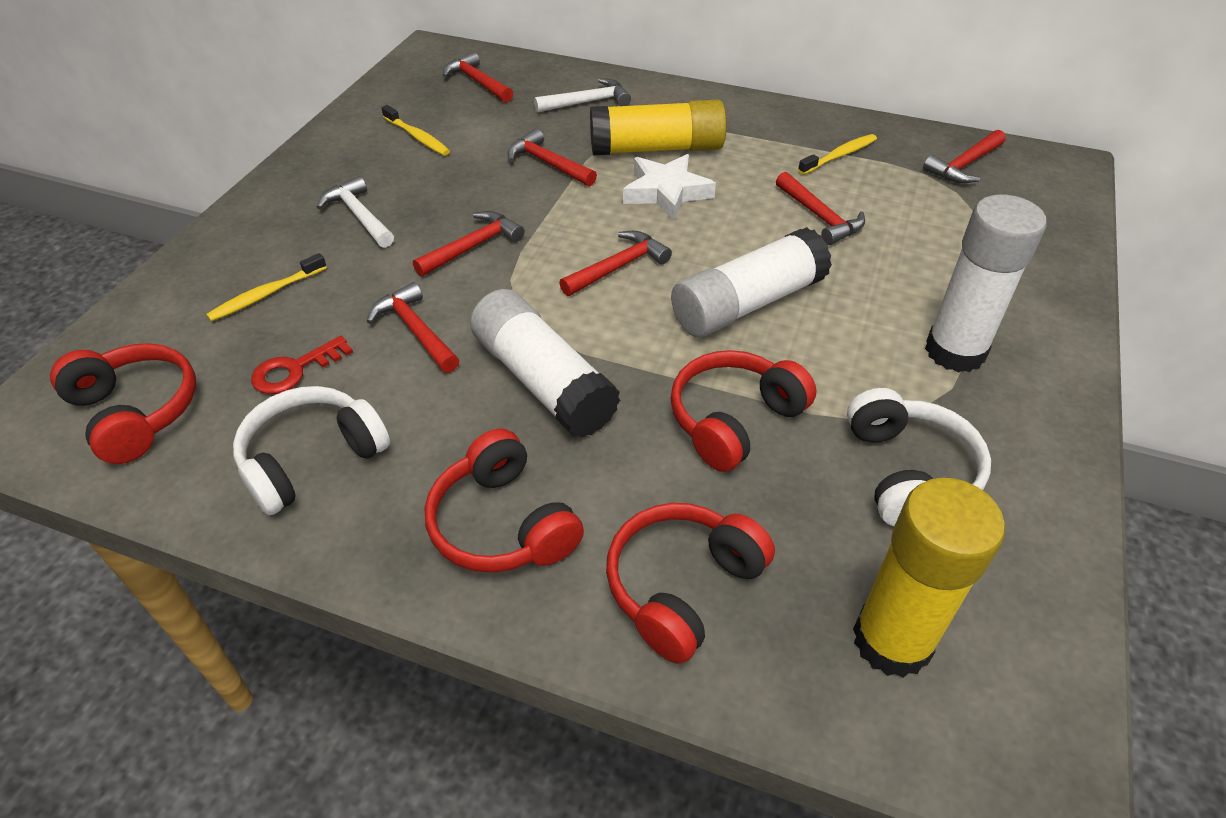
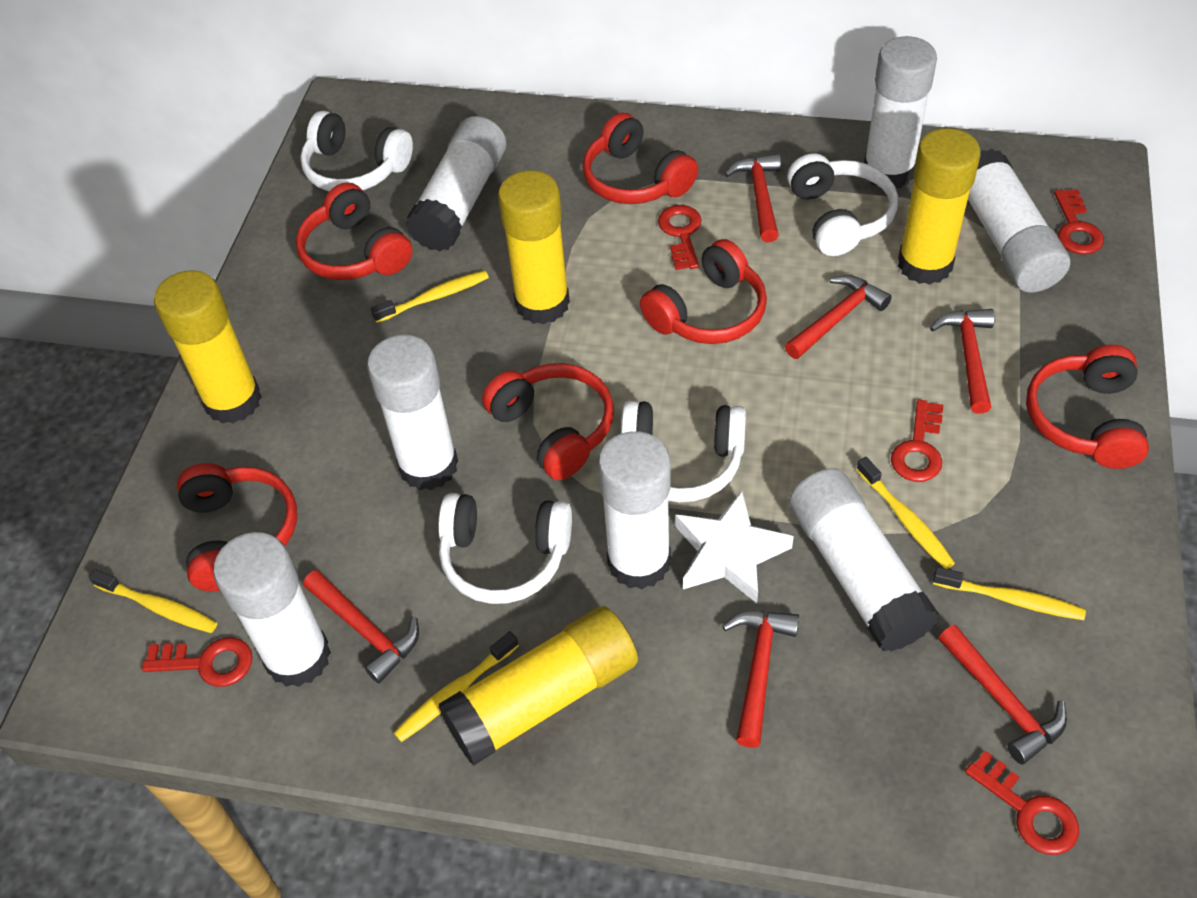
red hammer: [367,282,459,373] [413,211,525,277] [443,52,513,102] [507,129,597,186] [559,231,672,296] [776,172,865,245] [923,130,1006,183] = 7 -> [303,570,419,683] [722,611,799,748] [724,154,781,242] [785,275,892,359] [930,309,995,414] [938,625,1067,764] = 6
red headphones: [50,343,196,464] [425,429,584,573] [606,503,775,664] [671,350,816,472] = 4 -> [177,463,297,591] [296,182,412,280] [482,363,614,480] [583,113,698,204] [640,239,767,344] [1026,345,1149,469] = 6
red key: [251,336,353,394] = 1 -> [142,637,252,687] [658,205,702,270] [891,400,943,482] [965,751,1079,855] [1054,189,1104,254] = 5
white glue stick: [470,289,620,438] [671,227,832,337] [925,195,1047,373] = 3 -> [213,532,331,687] [367,335,458,490] [405,116,506,251] [598,431,671,589] [789,468,939,651] [864,36,937,188] [968,149,1070,293] = 7
white hammer: [317,176,394,248] [534,78,631,113] = 2 -> none = 0
white headphones: [233,386,390,515] [847,388,991,526] = 2 -> [300,111,413,192] [438,493,572,604] [621,401,746,502] [787,153,898,256] = 4
yellow glue stick: [590,99,726,155] [853,478,1005,678] = 2 -> [154,270,262,423] [438,606,638,766] [498,170,570,324] [898,128,981,285] = 4
yellow toothbrush: [206,253,327,322] [381,105,450,155] [798,134,877,175] = 3 -> [89,569,217,633] [371,270,489,323] [394,631,519,742] [856,457,955,569] [933,567,1086,620] = 5

